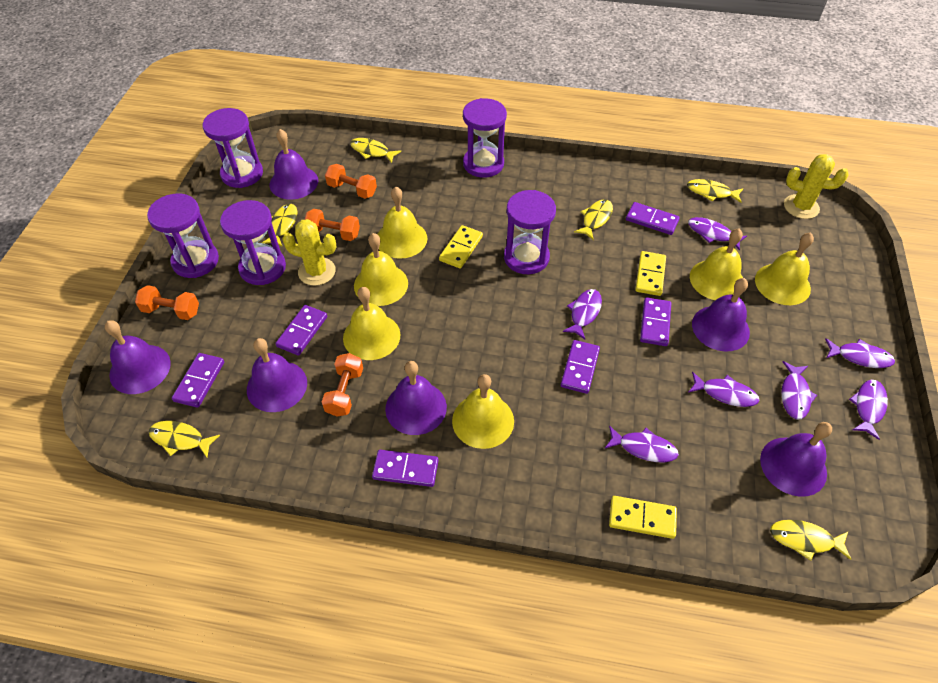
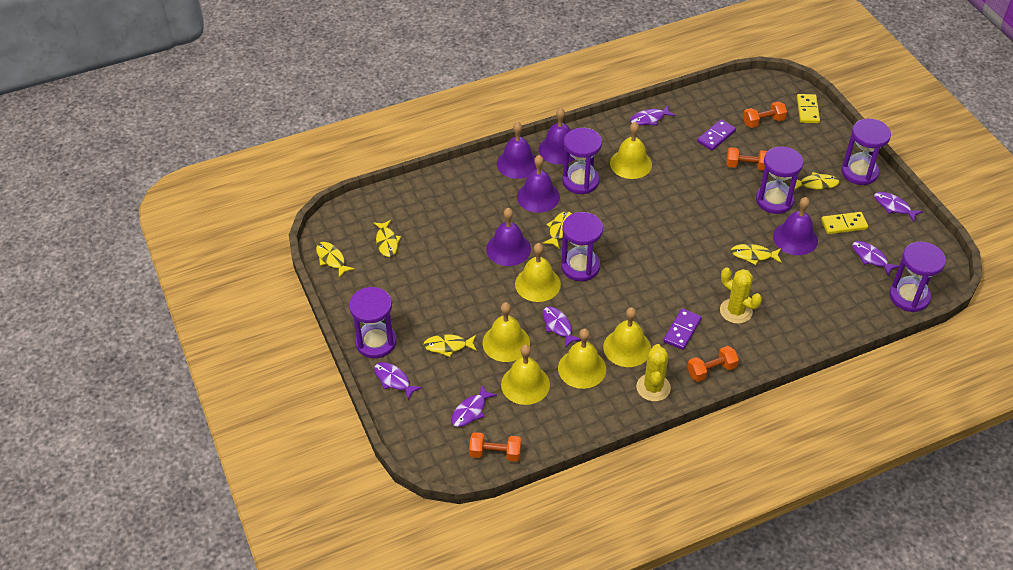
purple bell: [105,320,171,394] [247,338,307,412] [270,129,318,200] [385,361,447,435] [692,278,750,351] [760,422,832,497] = 6 -> [486,208,531,266] [497,122,537,179] [517,155,560,213] [538,108,575,164] [773,197,818,255] = 5
purple domino: [172,353,224,408] [275,305,327,356] [372,450,439,487] [561,340,600,394] [626,202,680,235] [640,297,671,346] = 6 -> [663,308,702,350] [697,120,736,151] = 2
purple fish: [563,289,602,340] [605,425,679,462] [688,217,747,250] [689,372,760,407] [781,361,817,419] [825,338,895,368] [849,380,888,440] = 7 -> [374,362,422,400] [451,385,497,427] [543,306,581,348] [630,105,675,125] [852,241,899,276] [874,192,923,222] = 6
purple hourglass: [147,193,219,278] [203,108,263,188] [220,200,286,285] [463,98,507,178] [504,190,556,274] = 5 -> [349,287,397,358] [561,212,603,281] [562,128,602,194] [756,146,803,214] [841,119,891,185] [889,242,946,312] = 6
yellow domino: [439,225,483,269] [609,496,677,539] [635,251,666,296] = 3 -> [797,94,820,123] [821,212,868,234] = 2

